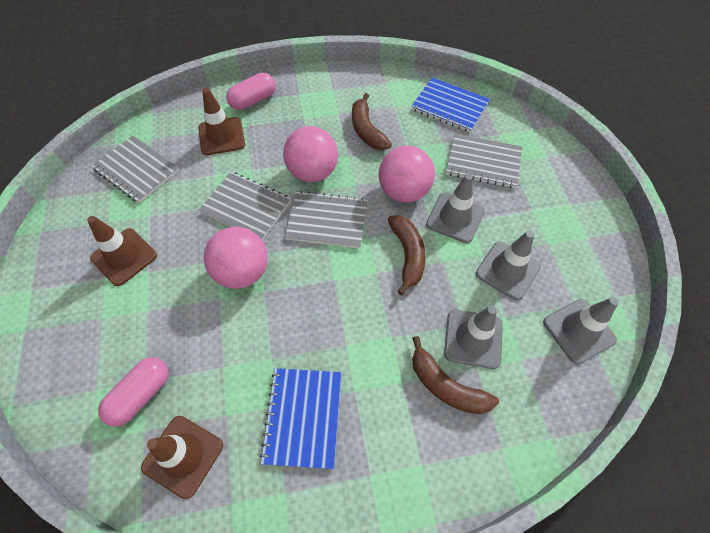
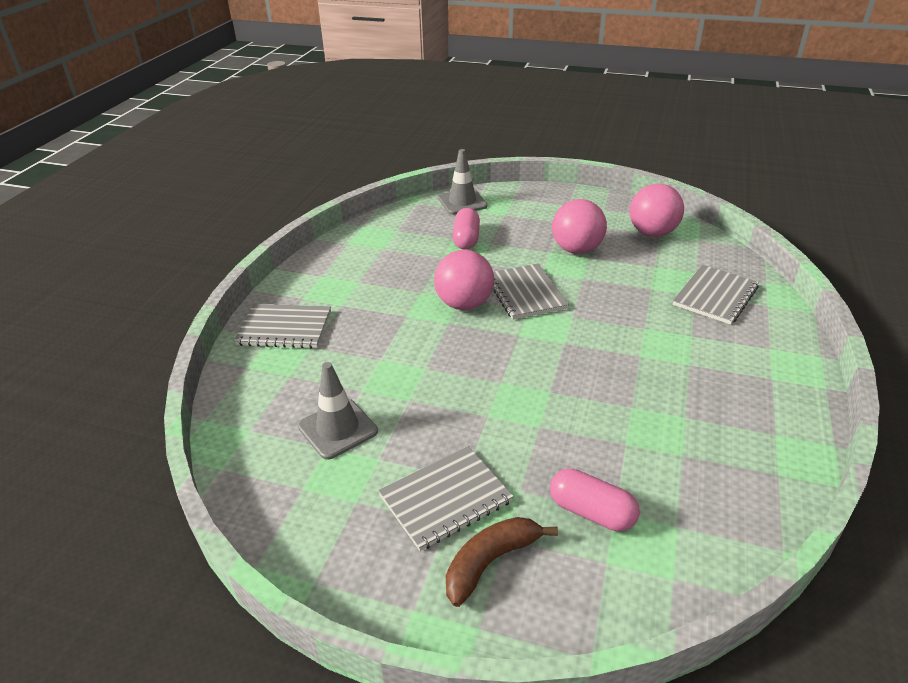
blue notebook: [260,368,341,469] [411,77,490,132] = 2 -> none = 0
brown banana: [352,93,392,150] [388,215,426,295] [412,336,499,414] = 3 -> [446,517,558,607] = 1
brown traffic cone: [87,216,157,286] [141,416,223,499] [198,88,245,155] = 3 -> none = 0
grey traffic cone: [426,174,485,243] [444,306,503,369] [476,230,541,300] [543,297,619,364] = 4 -> [298,362,378,460] [438,149,488,215] = 2

